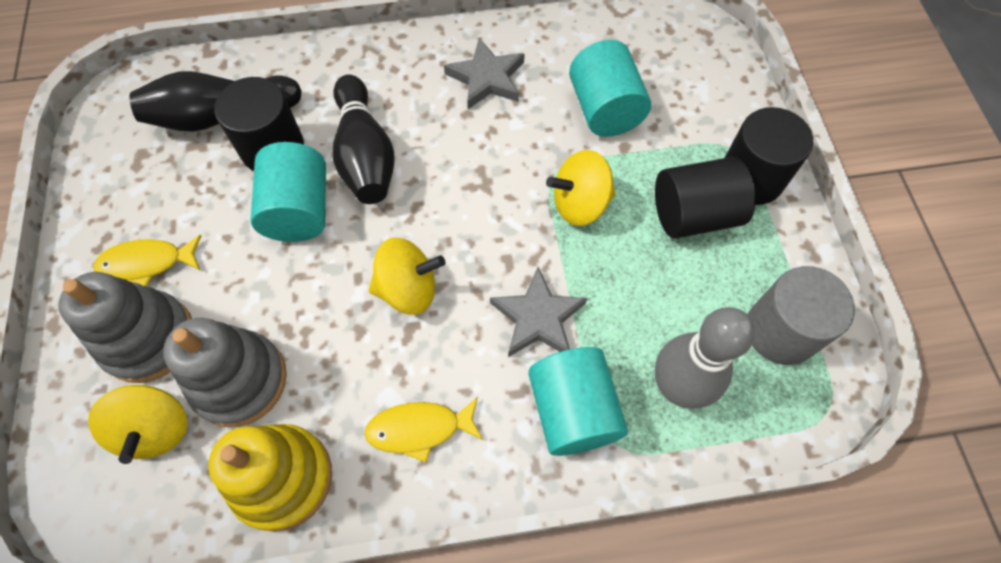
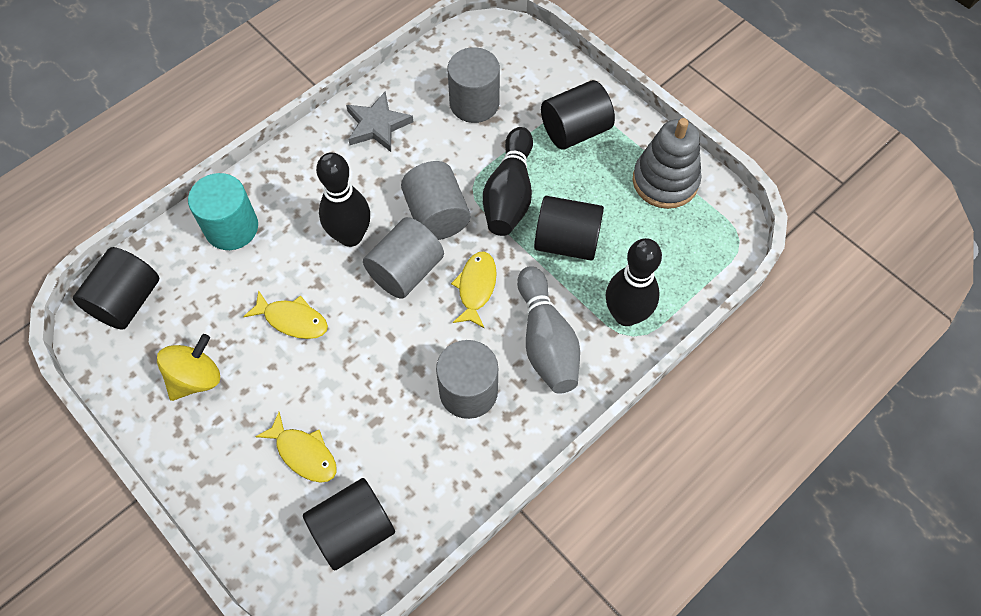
black bowling pin: [129,71,302,132] [332,75,394,204] = 2 -> [316,152,370,247] [483,127,533,236] [606,238,662,326] = 3
black cylinder: [214,77,304,171] [655,157,756,239] [725,107,813,205] = 3 -> [73,247,159,330] [303,478,395,571] [534,196,604,261] [541,80,615,149] = 4
grey cylinder: [748,266,855,365] = 1 -> [363,217,444,299] [401,161,470,240] [436,340,498,419] [448,47,500,123] = 4
grey stacking toy: [58,272,192,383] [163,318,287,427] = 2 -> [632,118,701,209] = 1
grey star: [444,38,524,109] [490,267,587,357] = 2 -> [346,91,413,152] = 1
turquoise cylinder: [250,142,326,242] [528,347,628,456] [569,40,651,137] = 3 -> [188,173,258,250] = 1
yellow fish: [93,235,201,287] [364,397,483,463] = 2 -> [243,290,328,339] [255,412,337,483] [451,251,497,328] = 3
yellow spinning top: [88,385,187,464] [369,238,445,315] [546,150,616,226] = 3 -> [157,334,220,401] = 1
yellow stacking toy: [208,424,332,532] = 1 -> none = 0

